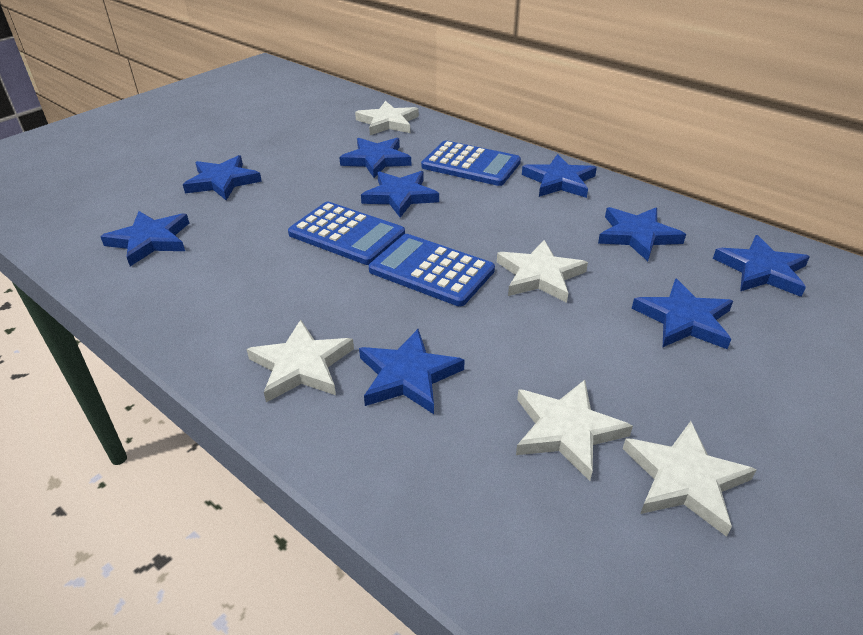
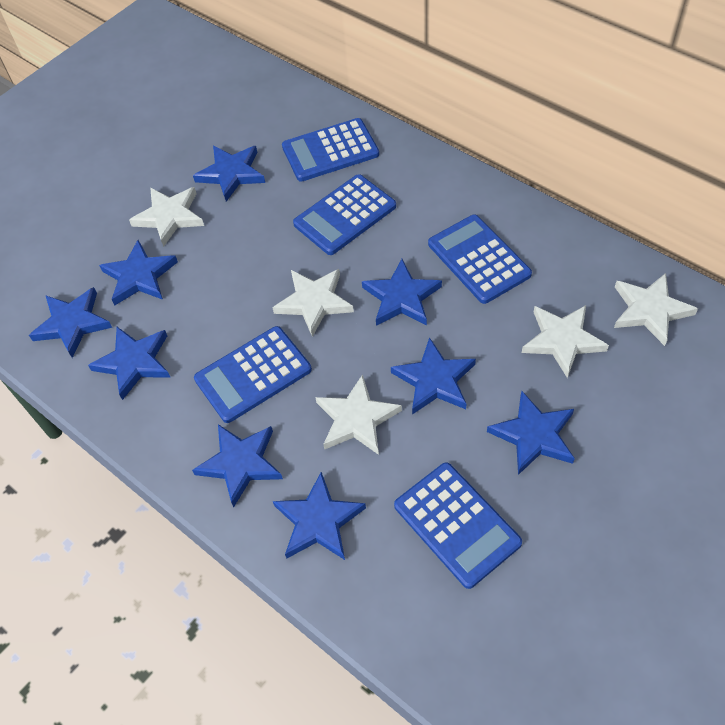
blue calculator: [288,202,405,265] [369,234,495,306] [421,140,521,186] = 3 -> [194,326,312,423] [282,118,379,182] [293,174,396,255] [394,462,522,589] [428,215,532,304] = 5

